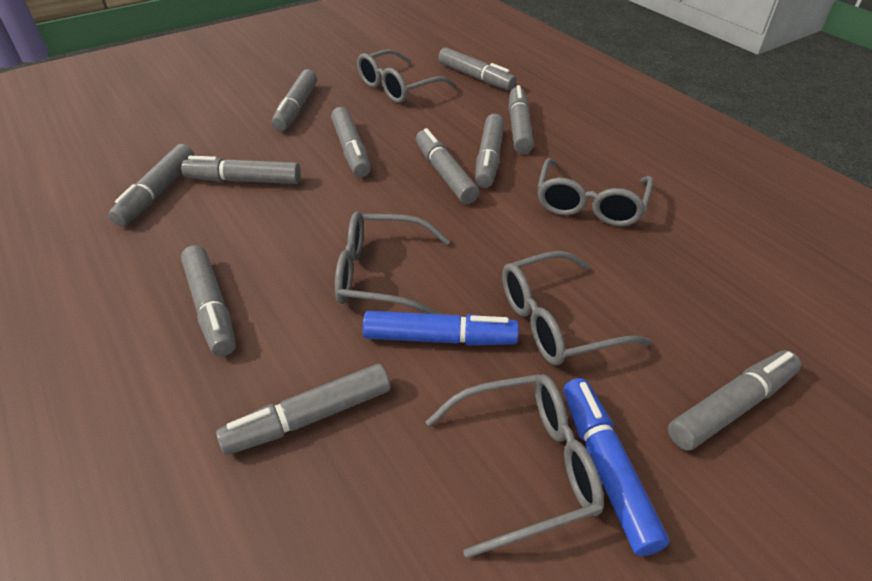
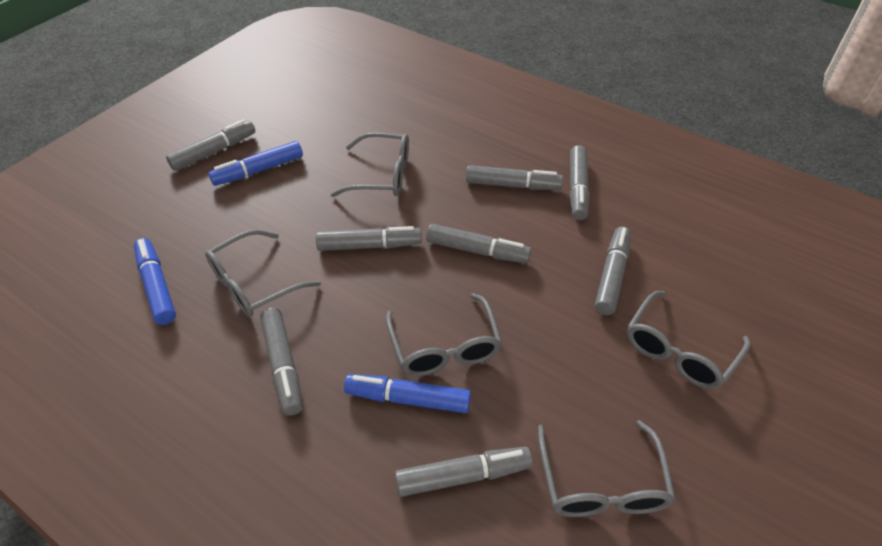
blue marker: [363,311,519,346] [564,378,669,556] = 2 -> [134,238,176,325] [208,141,303,186] [344,374,471,413] = 3
grey marker: [108,144,194,226] [181,156,301,184] [181,245,236,356] [216,364,390,455] [271,69,317,131] [331,107,370,177] [416,128,479,204] [438,47,517,91] [475,114,504,188] [509,85,534,154] [668,350,801,451] = 11 -> [166,119,255,171] [260,307,303,416] [316,226,422,251] [395,447,533,497] [426,224,531,263] [466,165,563,190] [570,145,590,220] [595,226,631,315] = 8

